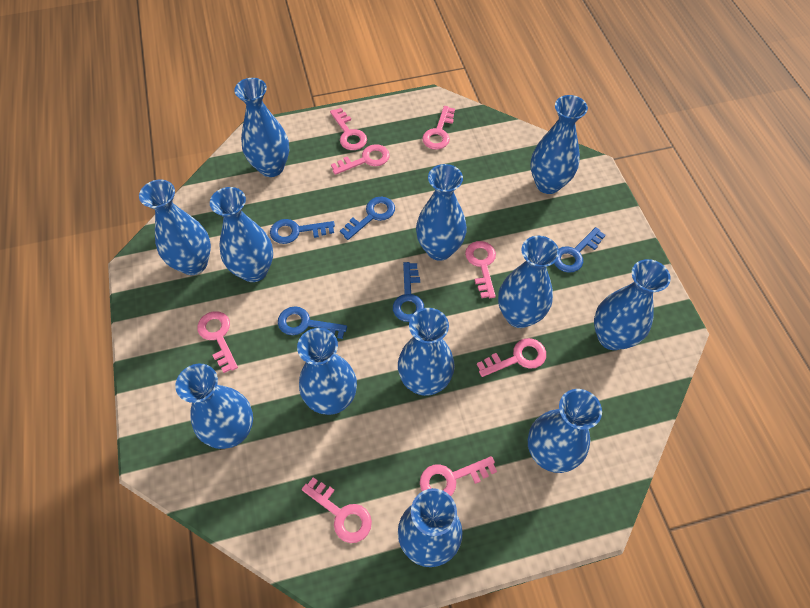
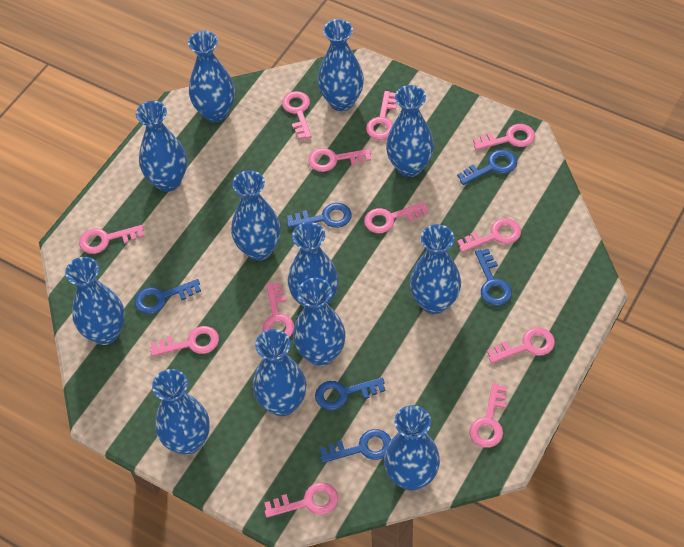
blue key: [270,219,335,244] [278,306,347,339] [340,196,395,240] [393,262,424,322] [554,227,606,273] = 5 -> [135,279,201,314] [287,203,352,228] [315,377,385,410] [320,429,391,463] [457,150,517,185] [475,249,512,306] = 6
pink key: [197,311,238,373] [302,477,372,543] [330,108,367,150] [331,144,390,175] [420,456,497,496] [422,106,455,150] [465,241,496,298] [477,338,546,377] = 8 -> [79,225,144,254] [150,326,219,356] [263,283,294,337] [264,482,338,518] [282,91,312,140] [308,148,371,172] [364,202,428,233] [366,91,397,140] [457,218,521,253] [469,383,507,448] [473,124,535,150] [487,327,555,363] = 12

